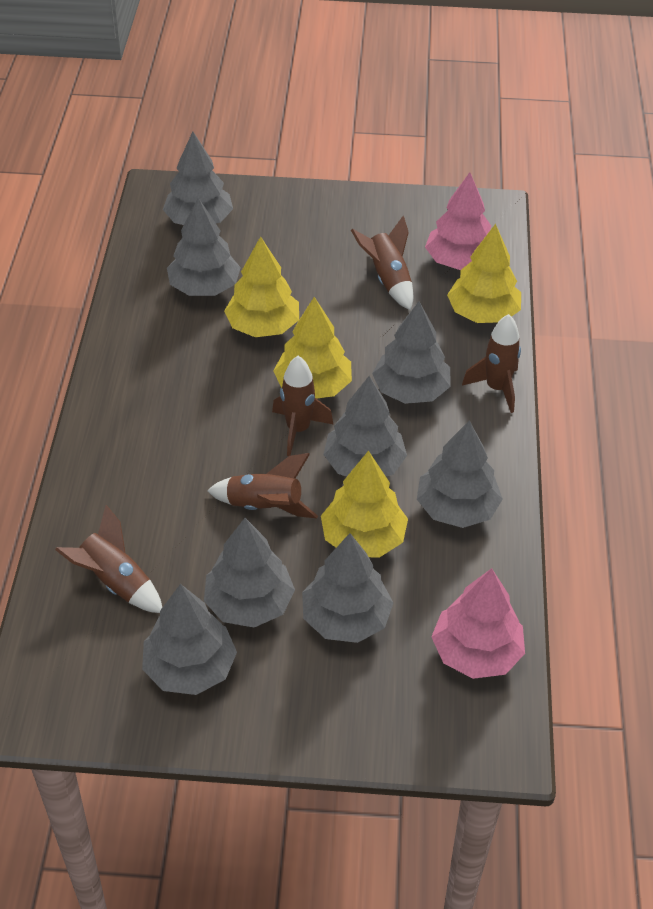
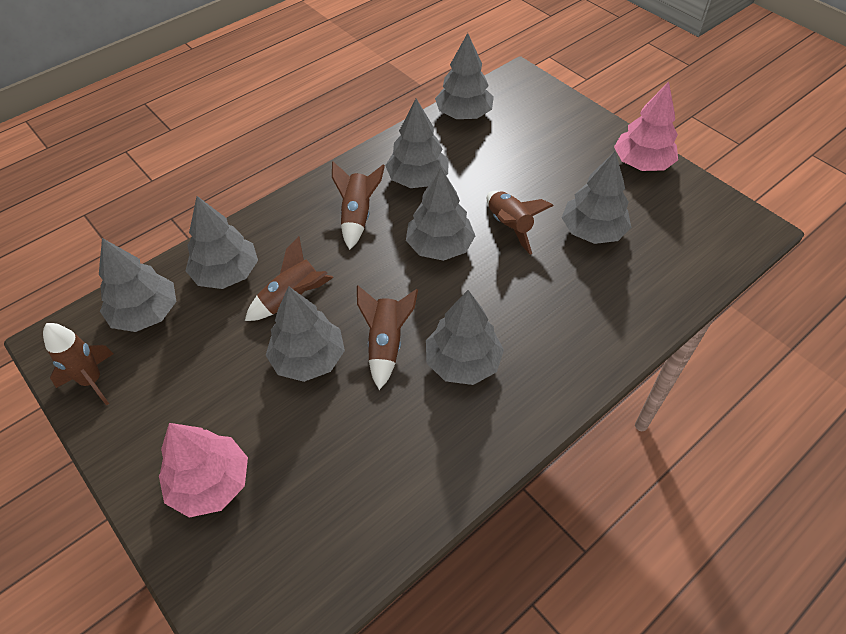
yellow tree: [224,236,299,337] [273,297,352,399] [321,451,408,558] [447,224,521,323] = 4 -> none = 0

